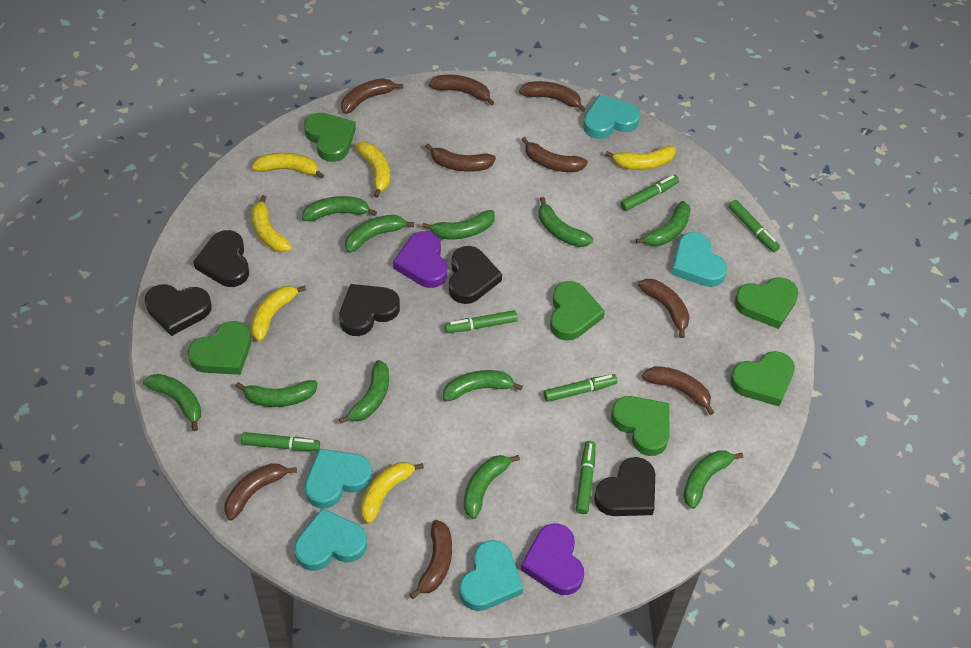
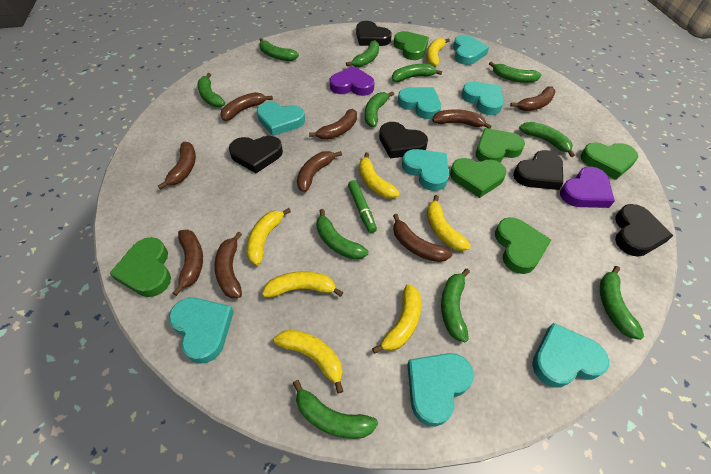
green marker: [241,432,320,451] [444,310,518,333] [544,374,617,402] [576,441,596,514] [620,175,679,211] [729,200,780,252] = 6 -> [348,180,377,233] = 1
turquoise heart: [294,508,367,571] [305,449,372,509] [459,540,524,611] [583,94,640,139] [671,232,727,287] = 5 -> [169,298,234,364] [257,102,305,136] [398,87,441,119] [402,149,449,191] [407,353,474,427] [453,35,489,65] [461,82,504,115] [532,323,609,388] = 8
yellow banana: [251,285,306,341] [252,153,324,179] [252,195,292,252] [355,142,390,198] [361,462,424,524] [605,146,676,170] = 6 -> [246,208,291,265] [262,271,343,297] [274,329,343,393] [359,152,400,199] [372,284,421,354] [427,38,450,67] [427,195,471,251] = 7

